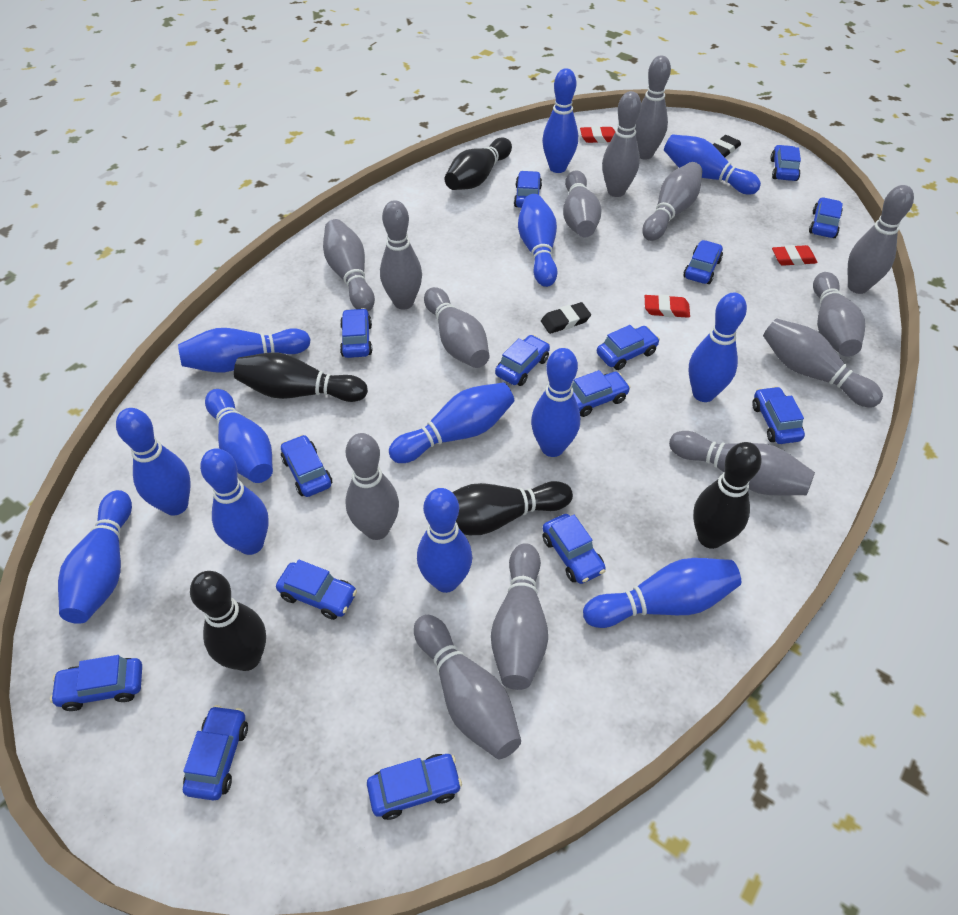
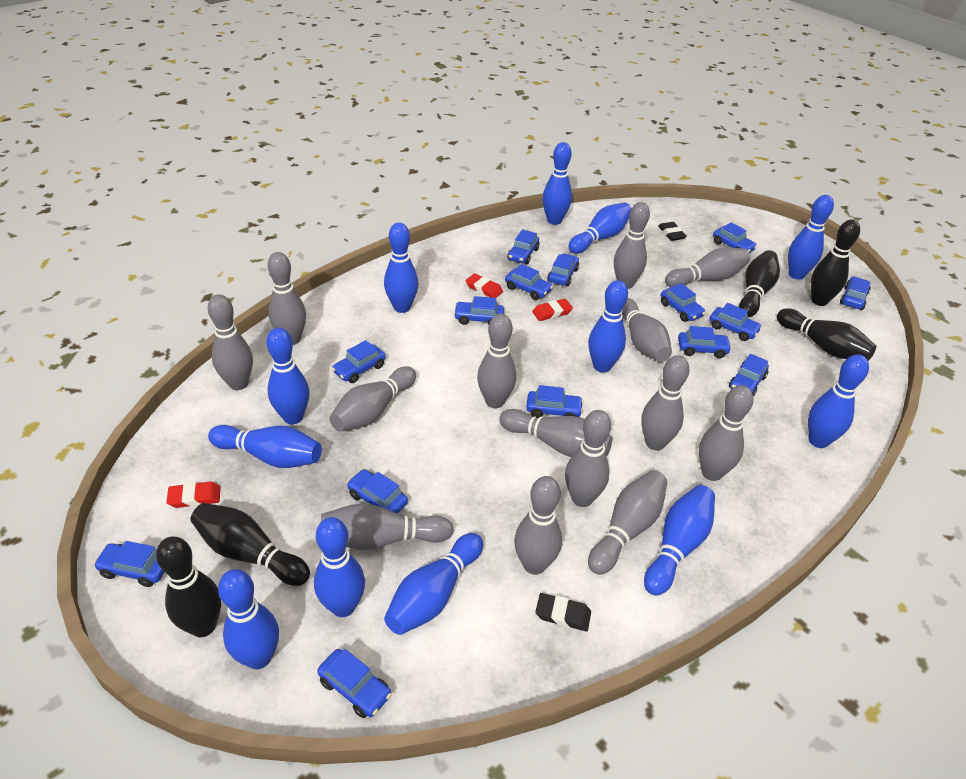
blue bowling pin: [58,490,132,624] [116,408,191,515] [178,328,310,373] [200,448,269,555] [205,389,273,483] [389,382,514,463] [417,488,472,593] [518,194,557,287] [531,348,580,457] [542,68,578,173] [583,558,741,628] [664,134,761,195] [689,293,747,402] = 13 -> [208,425,322,468] [218,569,279,669] [266,328,309,424] [314,517,365,617] [384,222,418,313] [384,533,483,635] [542,142,572,225] [568,203,632,254] [588,280,628,373] [644,485,715,596] [788,195,834,280] [808,354,869,448] = 12

